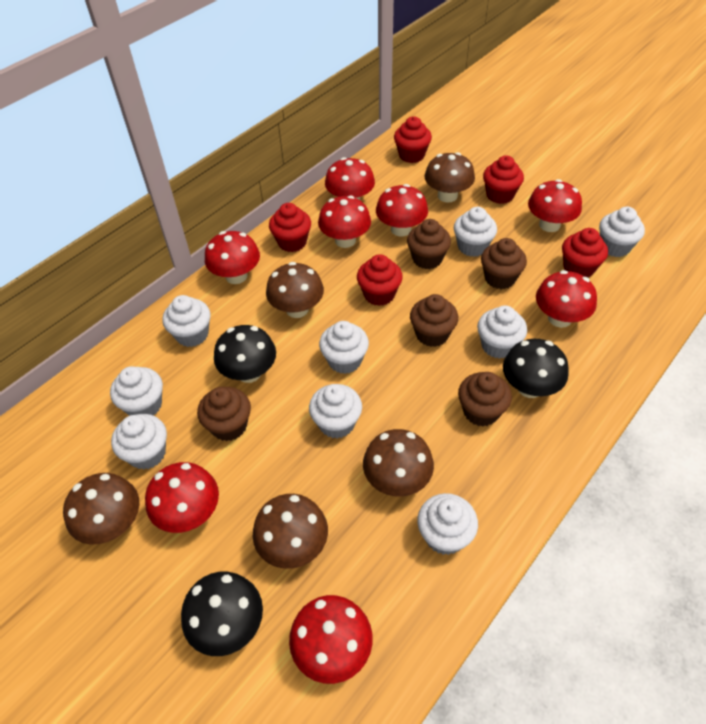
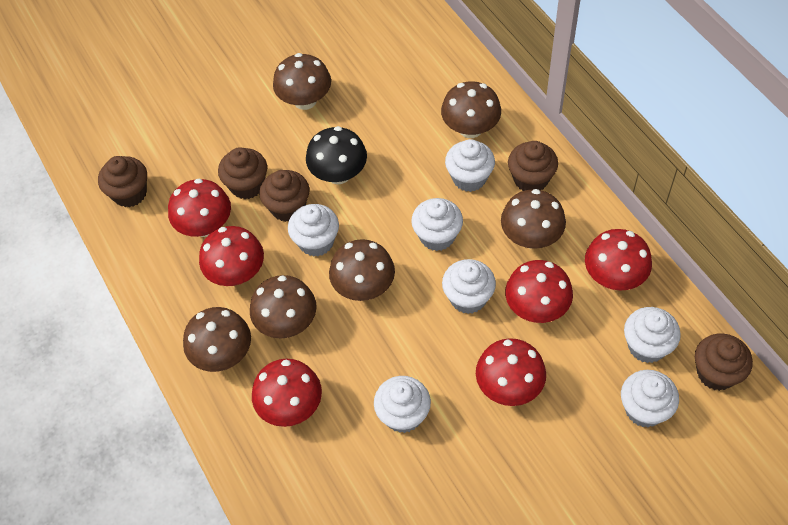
black mushroom: [181,572,263,656] [214,325,276,383] [503,339,569,398] = 3 -> [306,126,367,184] = 1
brown mushroom: [63,473,139,545] [253,494,328,569] [266,262,324,318] [363,429,434,497] [425,152,475,202] = 5 -> [183,307,251,372] [250,275,317,339] [273,53,331,110] [329,239,395,301] [441,81,501,138] [501,189,566,249] = 6
red cupcake: [269,203,311,252] [357,254,403,306] [394,117,432,163] [483,155,524,204] [562,228,608,277] = 5 -> none = 0
red mushroom: [145,462,219,533] [205,231,260,284] [289,595,373,684] [318,196,371,248] [325,157,375,200] [376,184,428,236] [528,179,582,232] [536,270,597,328] = 8 -> [168,179,231,237] [199,226,264,286] [252,359,322,427] [476,338,546,406] [505,260,573,323] [585,229,652,291] = 6
white cupcake: [110,366,163,416] [111,414,167,470] [162,295,211,347] [309,384,362,438] [319,321,369,374] [417,493,478,555] [454,207,497,257] [477,305,527,359] [599,207,645,257] = 9 -> [288,204,339,257] [374,376,431,433] [411,198,463,251] [442,259,496,314] [445,139,495,192] [621,370,679,427] [624,307,681,363] = 7

